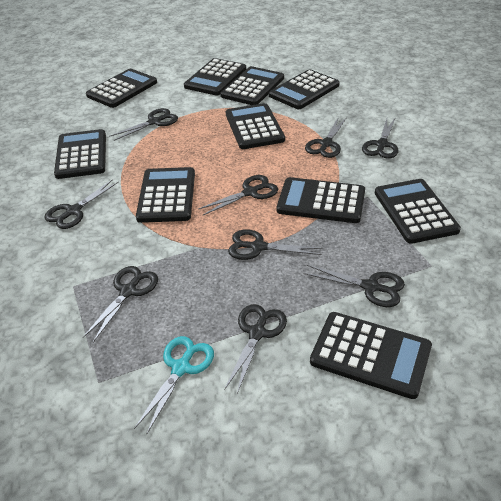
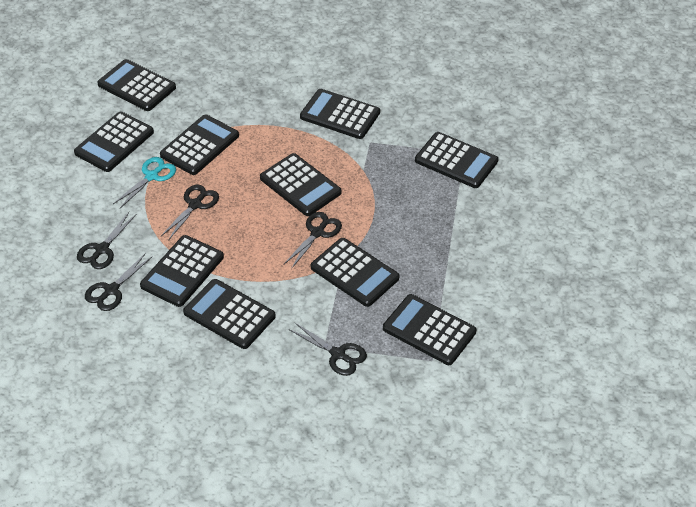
black scissors: [44,179,119,229] [83,266,158,342] [109,108,178,141] [198,175,278,215] [224,304,287,394] [228,229,323,260] [303,265,405,307] [305,117,347,158] [362,117,398,159] = 9 -> [77,212,137,269] [85,253,153,311] [161,184,219,241] [283,212,342,269] [289,323,367,376] = 5

